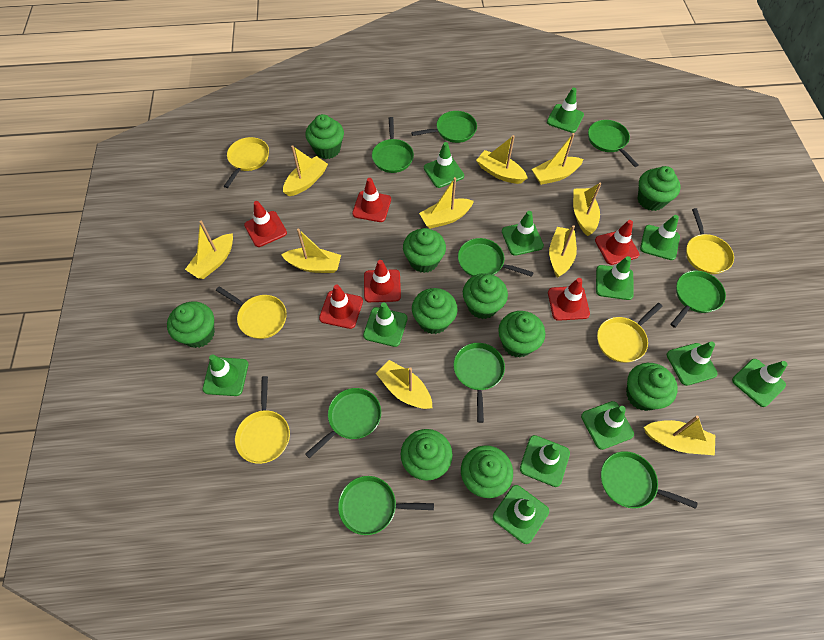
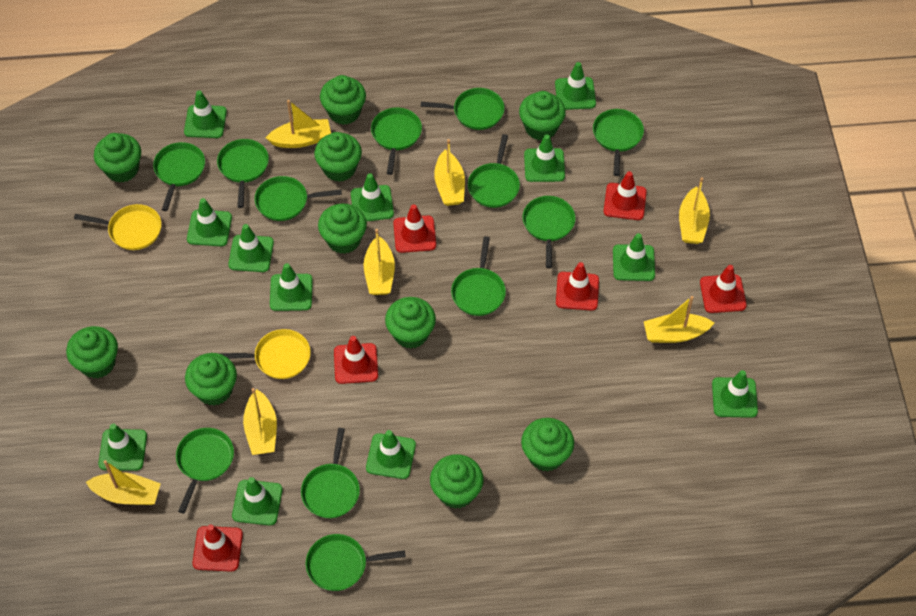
green pan: [305,388,381,458] [338,476,434,535] [372,117,414,173] [411,111,477,143] [453,343,505,423] [458,238,534,277] [588,120,639,167] [601,451,697,509] [670,271,726,328] = 9 -> [153,142,205,211] [176,428,234,513] [217,139,269,208] [255,176,342,221] [301,428,360,518] [306,534,405,591] [371,108,422,175] [421,88,505,130] [451,236,506,316] [468,134,520,208] [523,196,576,268] [593,109,644,176] = 12
yellow boat: [185,221,233,279] [281,229,341,273] [283,145,328,196] [376,360,432,409] [419,177,474,229] [476,135,528,184] [532,133,583,185] [549,225,577,278] [573,183,601,236] [644,415,715,455] = 10 -> [86,460,161,505] [243,388,277,455] [266,100,331,148] [363,229,395,295] [434,139,465,206] [644,296,714,343] [679,177,710,244] = 7
yellow pan: [216,286,287,339] [224,137,269,188] [235,376,290,464] [597,303,663,363] [686,208,734,274] = 5 -> [74,204,161,250] [218,329,311,379] = 2

